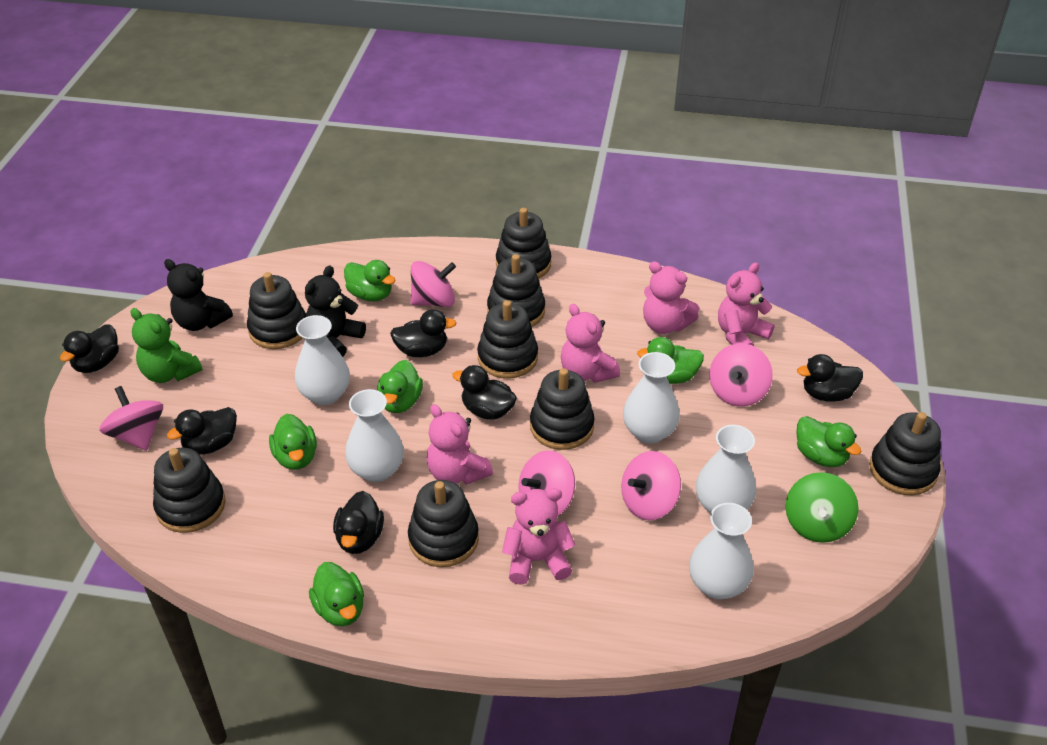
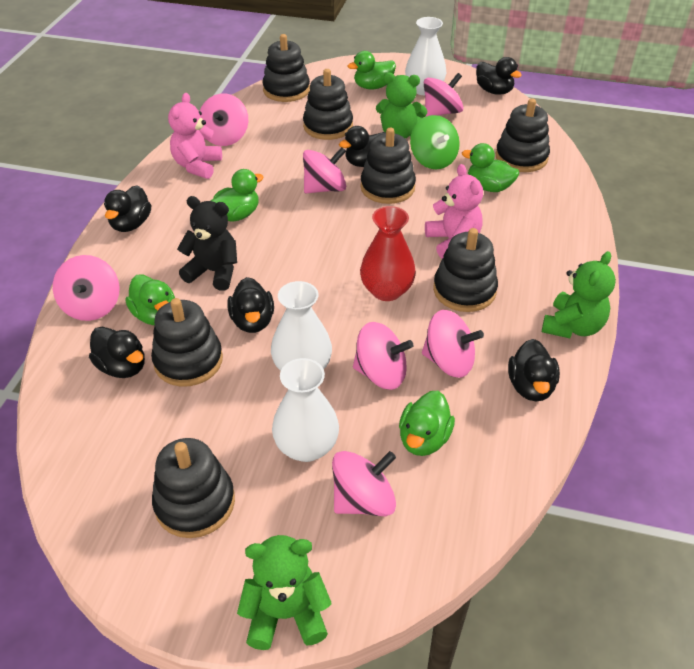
black stacking toy: [153,448,226,533] [247,272,306,349] [408,480,479,567] [477,300,538,379] [487,254,545,327] [496,208,551,279] [530,368,594,450] [869,412,941,495] = 8 -> [151,298,223,387] [152,438,235,538] [262,34,310,102] [303,69,353,140] [360,128,416,204] [433,228,498,312] [496,98,550,172] = 7
black teddy bear: [164,259,233,331] [305,266,366,357] = 2 -> [177,196,237,291] = 1
green duck: [269,414,317,470] [309,562,364,626] [344,260,396,301] [377,360,423,413] [637,337,704,384] [796,416,862,467] = 6 -> [125,275,175,325] [210,169,264,222] [347,51,396,89] [399,391,455,456] [462,143,519,192] = 5
green teddy bear: [131,308,202,383] = 1 -> [237,535,332,650] [376,73,427,139] [542,251,616,338] = 3
pink spinning top: [99,386,163,451] [410,261,456,307] [519,450,575,515] [621,451,681,520] [710,343,773,407] = 5 -> [53,255,119,321] [200,93,248,146] [303,147,346,194] [332,451,396,516] [353,322,413,390] [422,310,484,378] [424,73,463,117] = 7
pink teddy bear: [426,404,493,485] [502,488,575,585] [561,304,620,383] [643,261,699,334] [718,262,775,346] = 5 -> [168,93,222,179] [425,164,483,259] = 2
red vase: none = 0 -> [360,206,416,301] = 1
white vase: [295,315,350,405] [345,389,404,482] [623,352,680,444] [689,503,754,599] [696,425,756,514] = 5 -> [271,281,332,371] [272,358,339,462] [405,17,446,95] = 3

